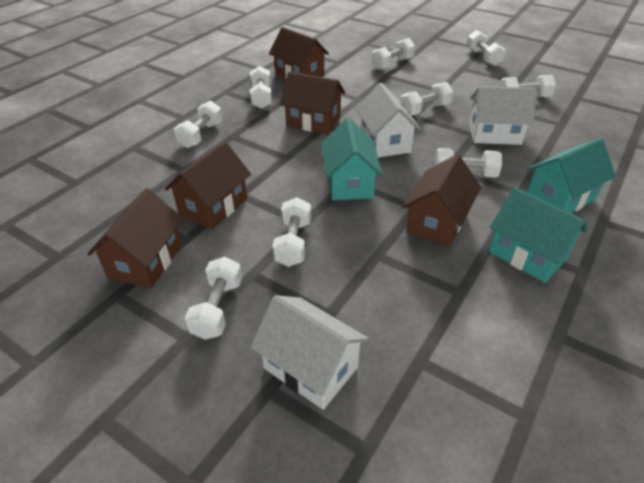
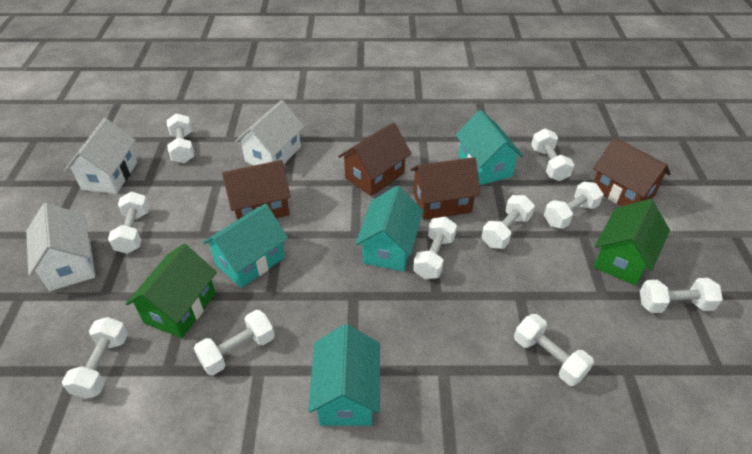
brown house: [87,188,183,289] [165,141,251,230] [269,27,329,79] [280,72,345,135] [402,154,481,247] = 5 -> [222,160,291,220] [338,123,412,196] [410,157,481,220] [593,137,671,206] = 4
green house: none = 0 -> [126,244,217,338] [594,199,670,286] = 2
turquoise house: [321,118,383,200] [489,187,587,283] [527,138,616,213] = 3 -> [203,204,288,288] [308,324,380,426] [355,186,423,272] [456,110,524,185] = 4
white dumbbell: [174,101,223,148] [185,256,242,340] [250,66,272,109] [272,197,311,267] [372,38,415,70] [400,82,453,116] [435,148,502,178] [466,30,506,66] [499,75,556,97] = 9 -> [62,317,128,399] [108,192,149,254] [167,113,194,163] [194,310,275,375] [413,216,457,279] [482,195,535,249] [514,314,594,386] [531,128,574,181] [544,182,603,229] [640,278,723,313] = 10

